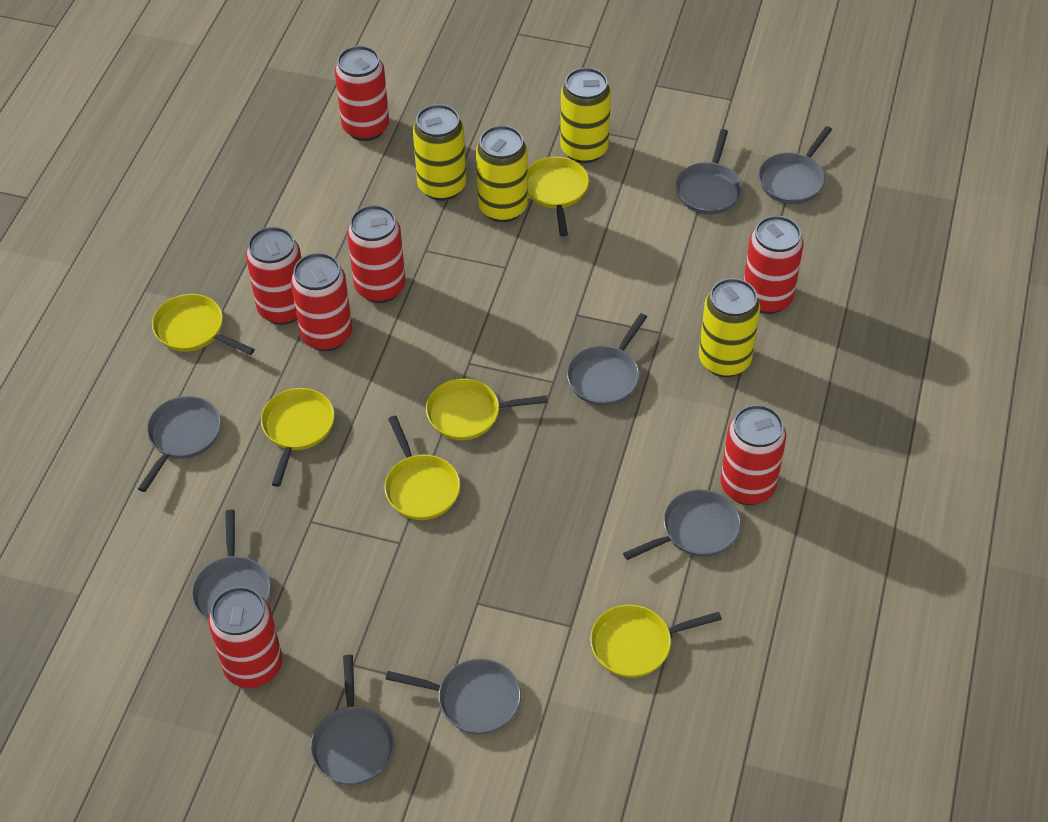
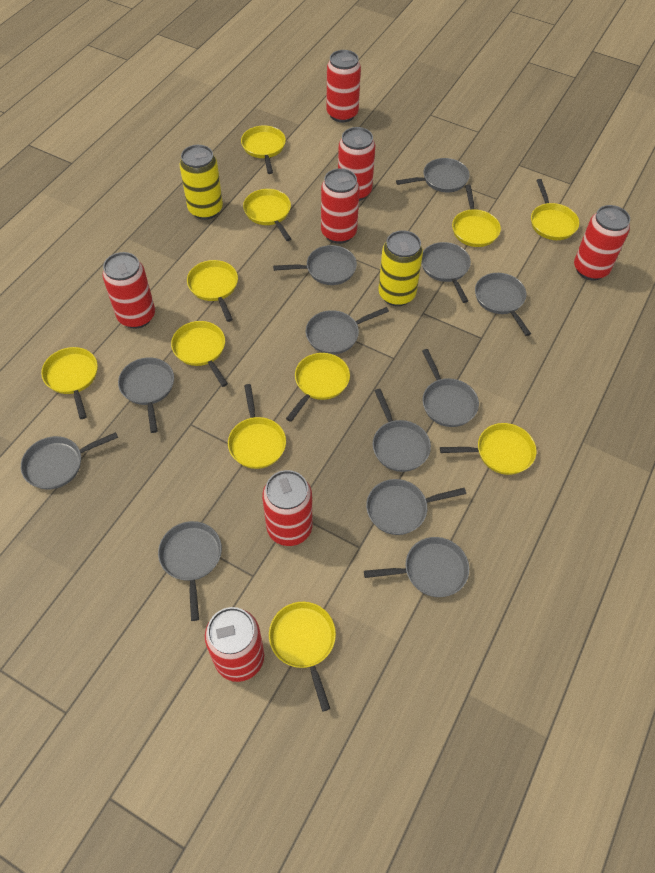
grey pan: [138,396,221,492] [191,510,271,620] [310,655,394,785] [386,659,521,735] [567,313,647,406] [623,489,741,560] [676,129,742,215] [758,126,832,204] = 8 -> [21,432,118,489] [118,357,174,433] [158,521,222,621] [273,245,357,285] [306,307,389,355] [364,537,469,597] [366,479,466,535] [373,389,431,472] [396,158,470,193] [421,242,471,303] [422,349,479,427] [475,273,531,336] = 12
yellow can: [413,104,466,201] [476,125,528,222] [560,67,611,163] [699,278,760,377] = 4 -> [179,145,223,220] [378,230,423,306] = 2
yellow pan: [152,294,255,355] [261,388,335,487] [384,416,460,520] [426,378,548,440] [528,157,589,237] [590,605,722,678] = 6 -> [41,347,98,419] [171,321,228,387] [187,260,238,322] [228,384,286,469] [241,125,286,174] [243,189,291,241] [269,602,336,712] [286,353,350,422] [440,423,537,475] [452,185,501,247] [531,179,579,240] = 11

